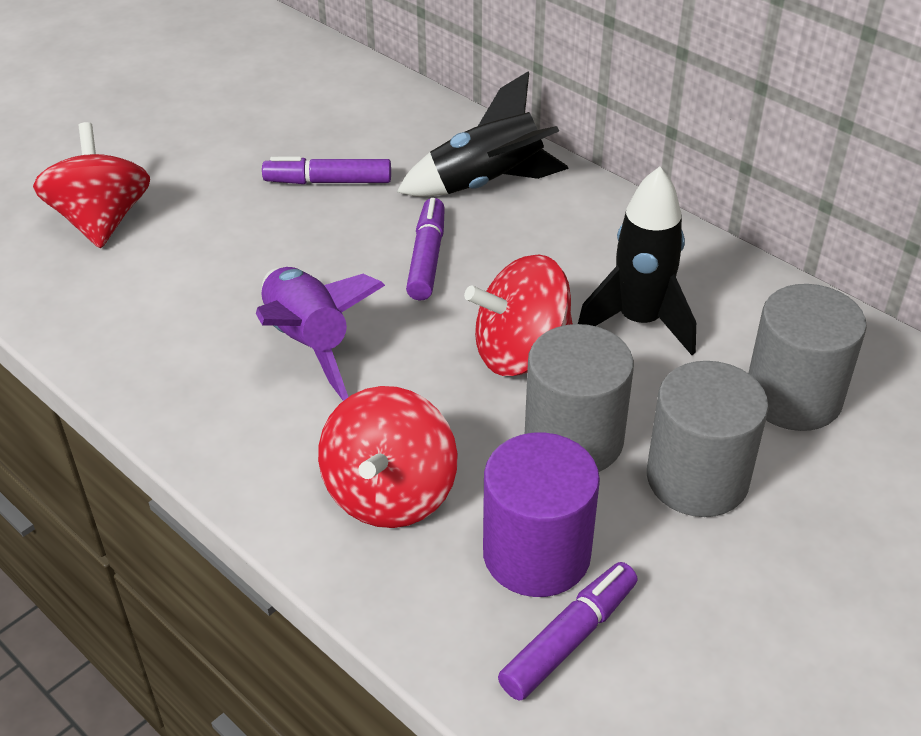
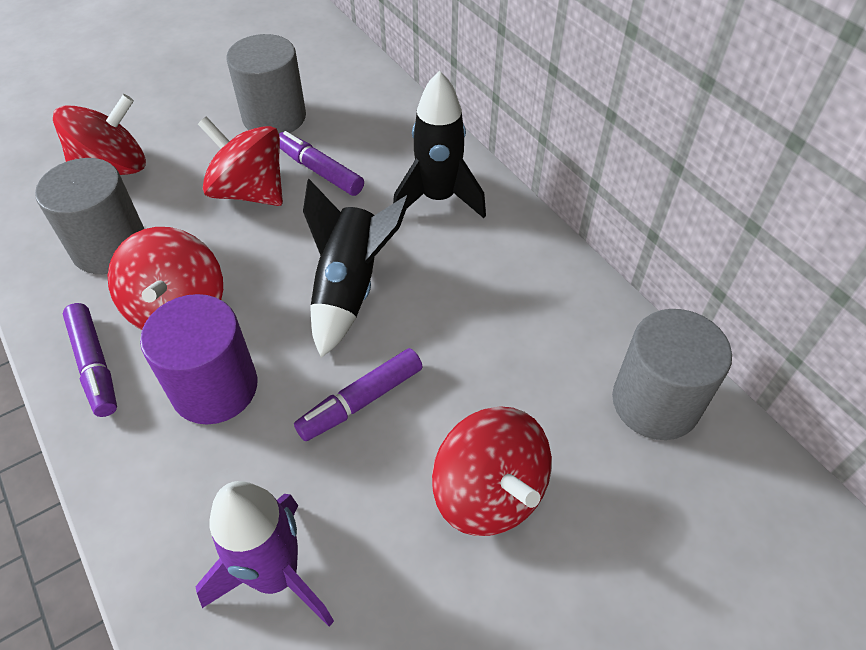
red spinning top: [33,122,150,248] [318,386,458,528] [464,254,573,376] = 3 -> [53,94,146,175] [108,227,223,330] [198,117,283,206] [432,406,552,536] = 4

